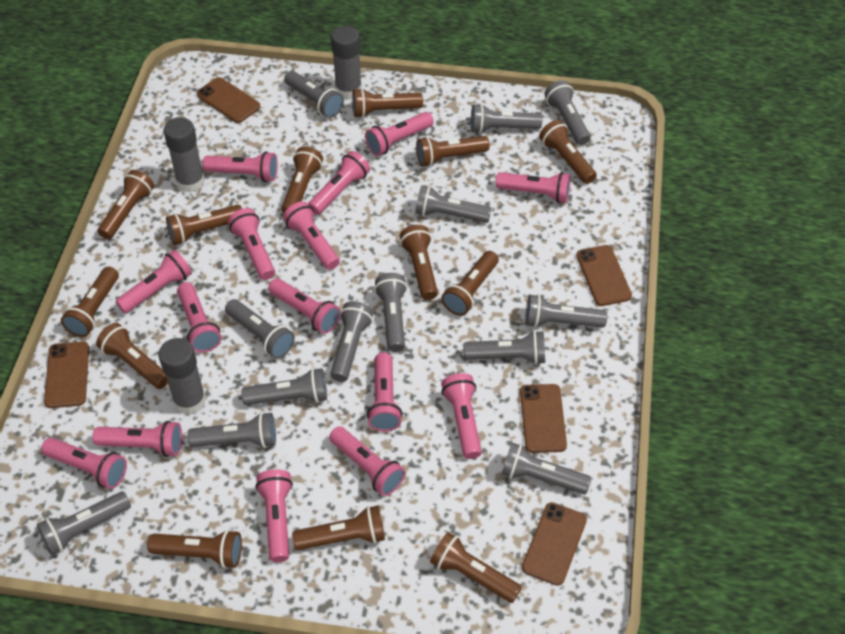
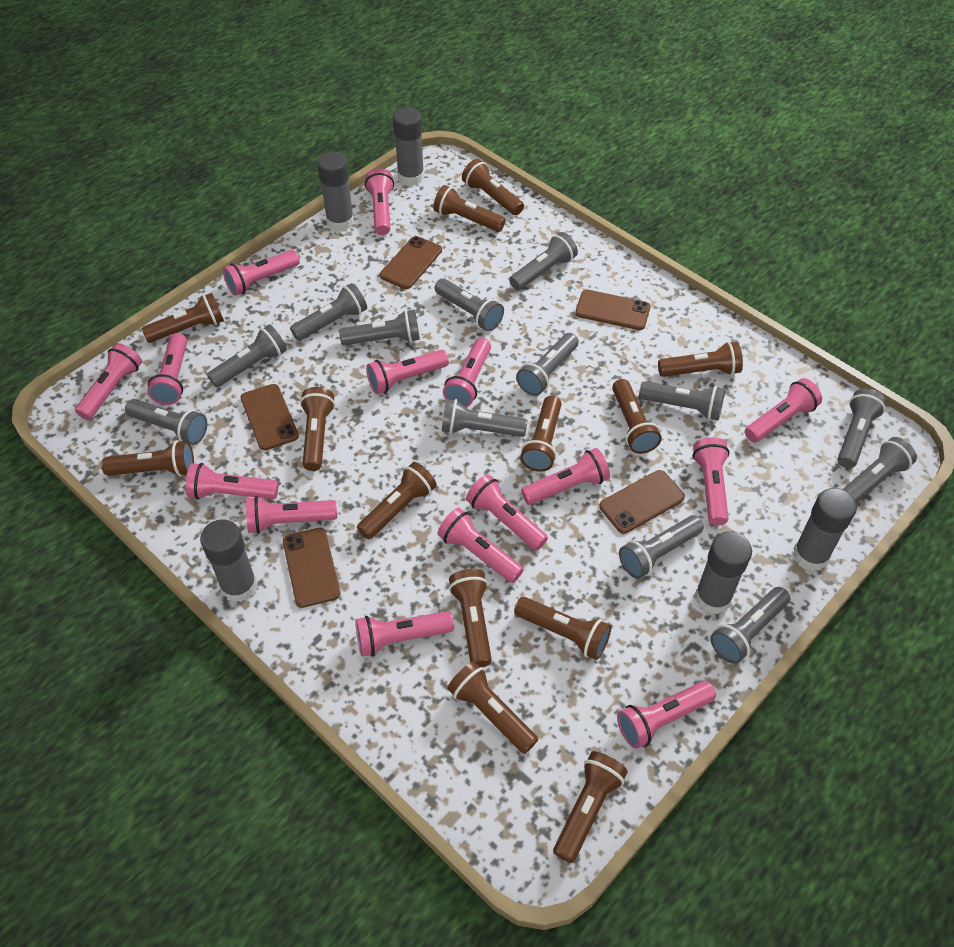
grey glue stick: [159,338,206,414] [164,117,205,192] [331,26,362,99] = 3 -> [200,519,257,602] [317,152,354,231] [393,107,424,186] [695,531,752,614] [793,488,857,571] = 5

